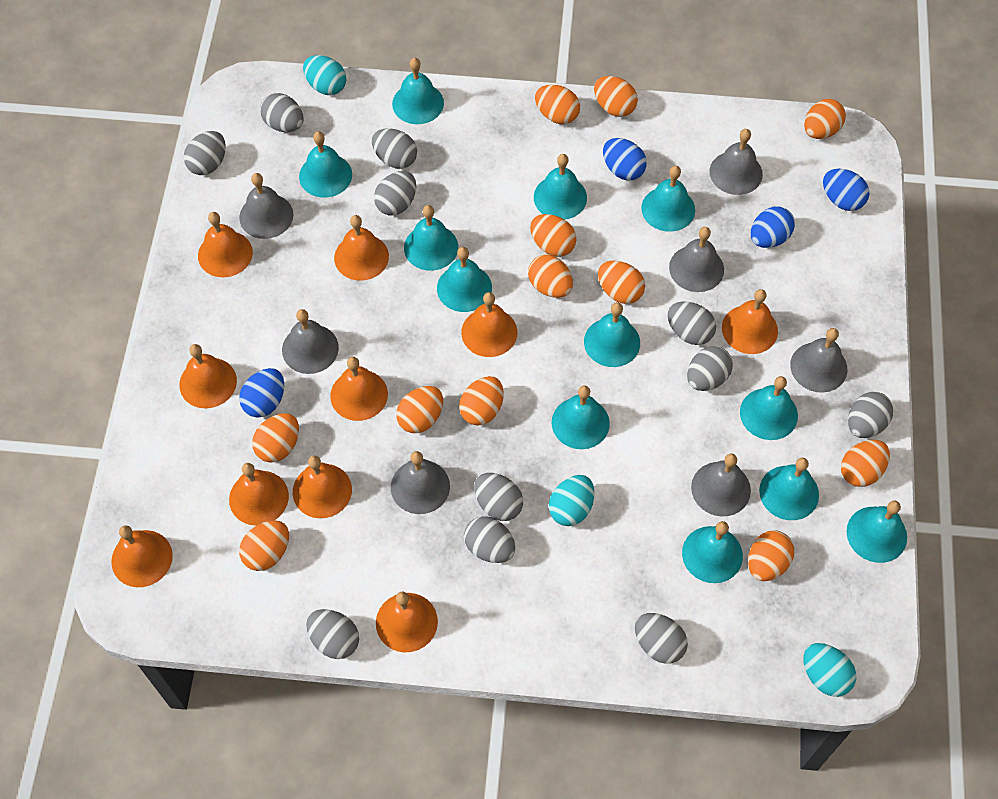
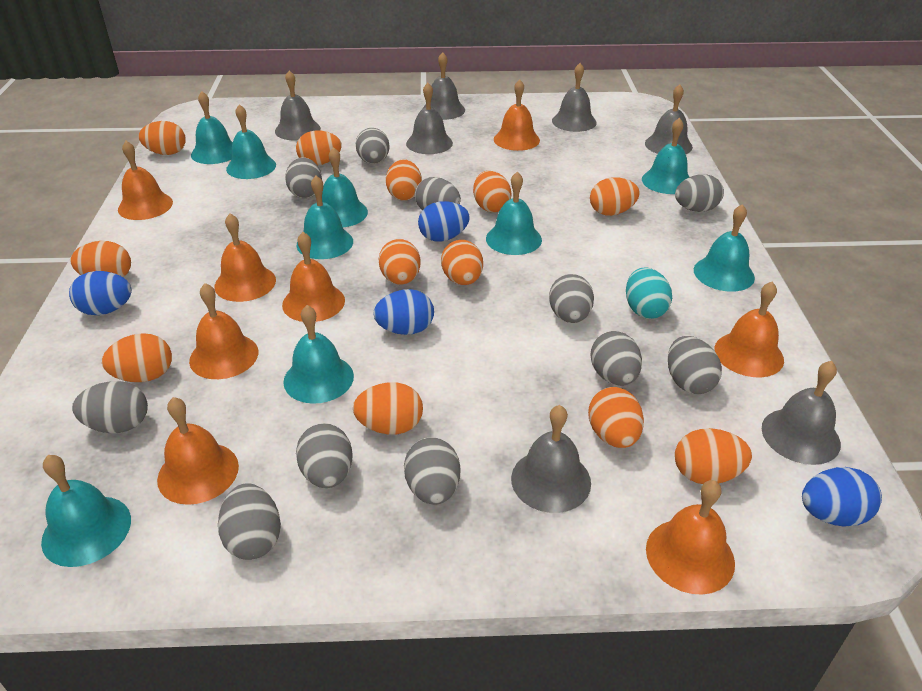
orange bell: [111,525,173,587] [179,344,237,408] [198,212,253,277] [229,463,289,526] [293,455,352,518] [330,357,388,421] [334,215,389,281] [376,592,438,652] [461,292,518,357] [722,289,778,354] = 10 -> [118,141,173,220] [157,397,239,505] [189,283,258,379] [214,214,276,302] [282,232,345,322] [494,79,540,151] [646,480,735,595] [714,282,784,377] = 8
turquoise bell: [299,131,352,198] [392,58,444,124] [404,205,458,271] [437,247,492,312] [534,154,587,220] [552,386,610,449] [584,302,640,367] [641,166,695,232] [682,521,743,583] [740,376,798,440] [759,458,819,520] [847,501,907,563] = 12 -> [41,455,131,567] [191,91,233,164] [226,104,276,179] [283,305,354,404] [297,176,353,259] [322,147,368,227] [486,172,542,255] [642,117,689,194] [694,204,755,292] = 9
turquoise egg: [303,55,346,95] [549,475,594,526] [804,643,856,697] = 3 -> [626,268,672,319] = 1

